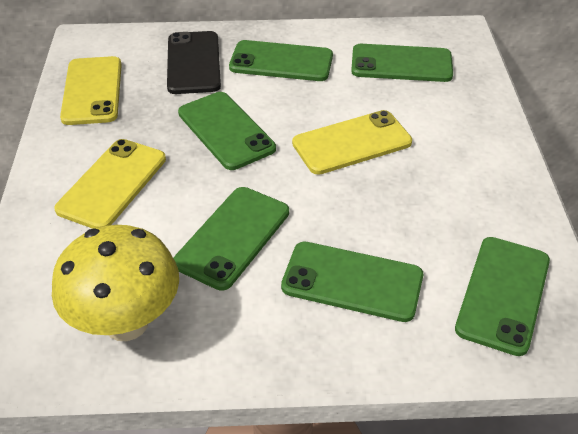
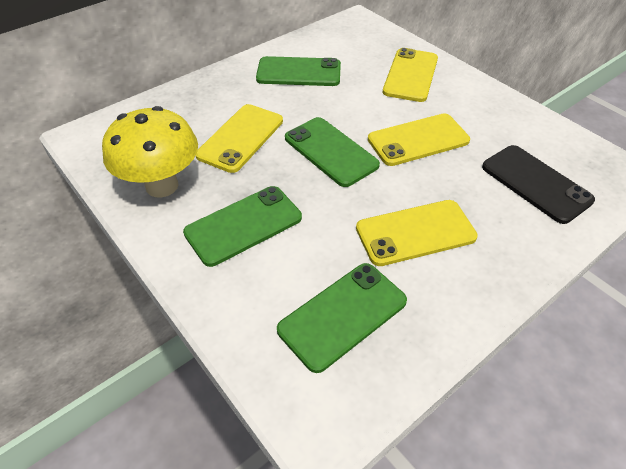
green phone: [174,187,289,291] [178,92,276,170] [229,40,333,81] [281,242,423,322] [351,44,453,82] [455,237,550,356] = 6 -> [183,186,302,267] [256,56,341,86] [277,263,407,373] [285,117,380,187] = 4
yellow phone: [54,139,166,229] [60,56,122,125] [292,110,412,175] = 3 -> [196,104,283,173] [356,200,478,266] [368,113,470,166] [383,48,438,102] = 4

